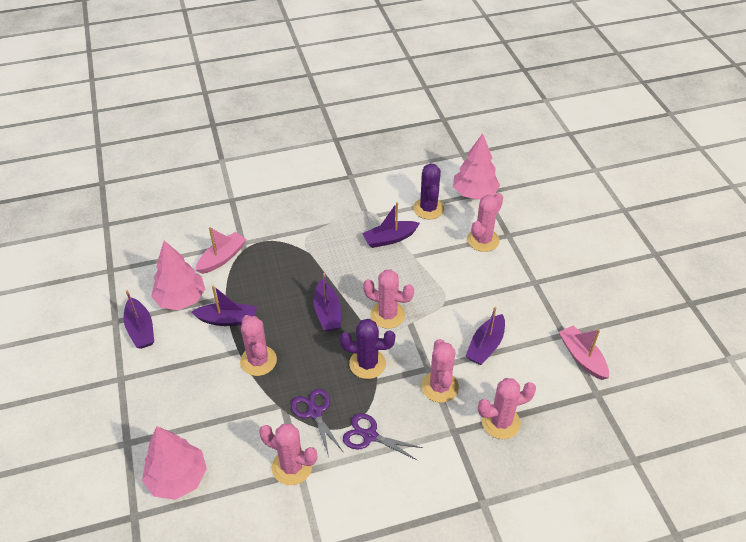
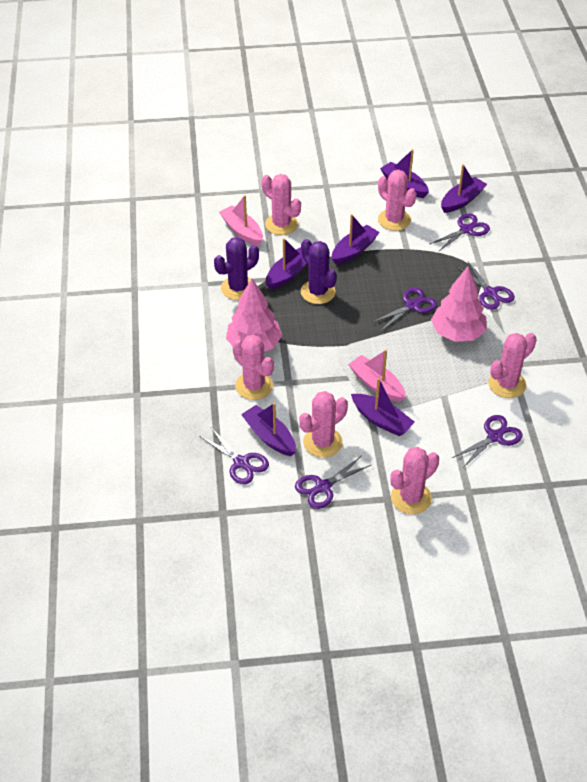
pink tree: [142,426,207,500] [151,241,205,310] [453,133,500,200] = 3 -> [226,278,283,352] [431,267,487,342] = 2
purple boat: [124,290,154,349] [191,285,257,326] [314,273,341,332] [362,202,420,248] [465,307,505,365] = 5 -> [241,403,296,456] [266,238,307,289] [332,214,380,264] [351,378,415,436] [380,149,429,198] [441,164,487,213] = 6
purple scissors: [291,389,343,456] [343,413,423,461] = 2 -> [199,428,269,484] [295,455,372,509] [371,288,437,331] [430,214,490,252] [452,415,522,468] [458,262,515,310] = 6

